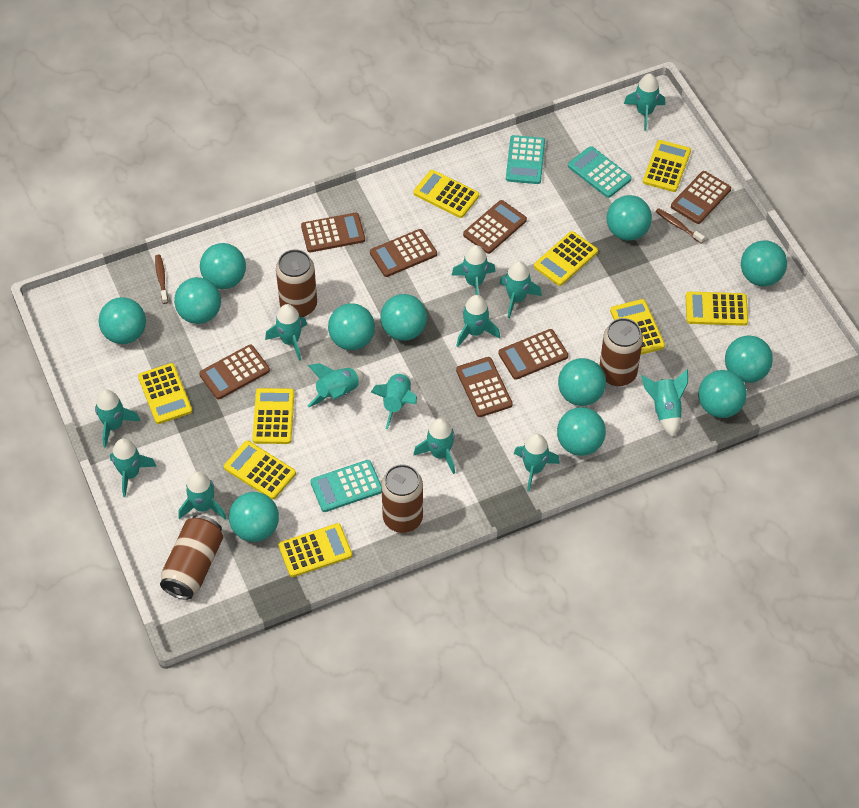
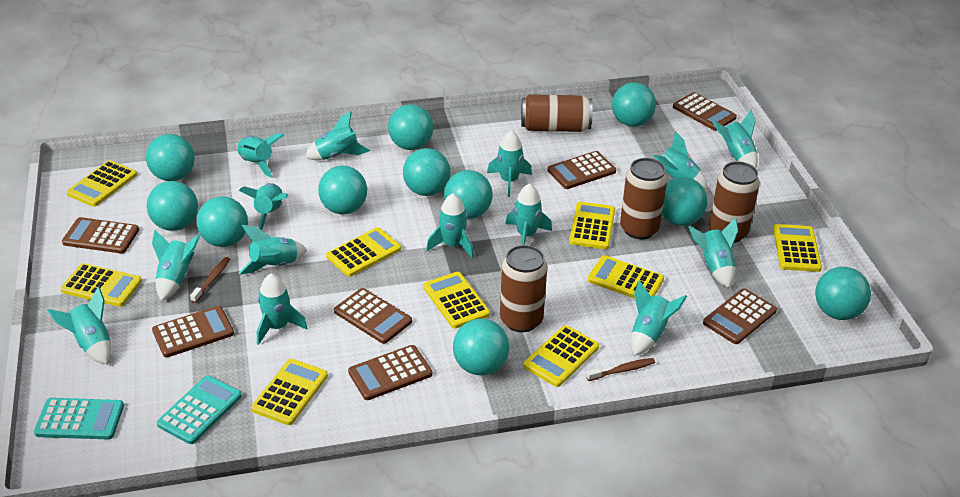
turquoise ball: [99,297,146,344] [174,277,221,324] [200,243,246,289] [229,492,279,542] [328,303,375,350] [380,294,427,341] [557,407,606,456] [558,358,606,406] [607,195,652,241] [698,370,747,418] [725,336,773,383] [741,240,787,286] = 12 -> [146,134,195,181] [147,181,198,231] [196,196,248,247] [318,166,367,214] [388,104,434,150] [403,148,451,196] [444,170,493,219] [453,319,509,375] [612,82,656,127] [662,177,707,226] [815,267,871,320] = 11
turquoise calculator: [310,460,382,512] [506,135,545,184] [568,146,632,198] = 3 -> [34,398,124,439] [157,375,242,444] = 2
turquoise rocket: [95,390,140,448] [110,438,157,497] [178,472,226,520] [265,304,307,361] [308,363,364,407] [371,372,417,429] [414,418,455,474] [452,245,495,295] [457,295,500,347] [500,261,542,318] [514,433,560,492] [624,74,665,131] [641,369,688,437] = 13 -> [47,286,111,365] [152,230,200,301] [237,134,284,178] [239,183,288,230] [239,225,307,275] [257,274,307,345] [305,111,370,160] [426,193,474,258] [487,130,532,197] [505,183,552,245] [631,280,687,355] [653,131,708,189] [688,217,738,288] [712,110,758,168] = 14

